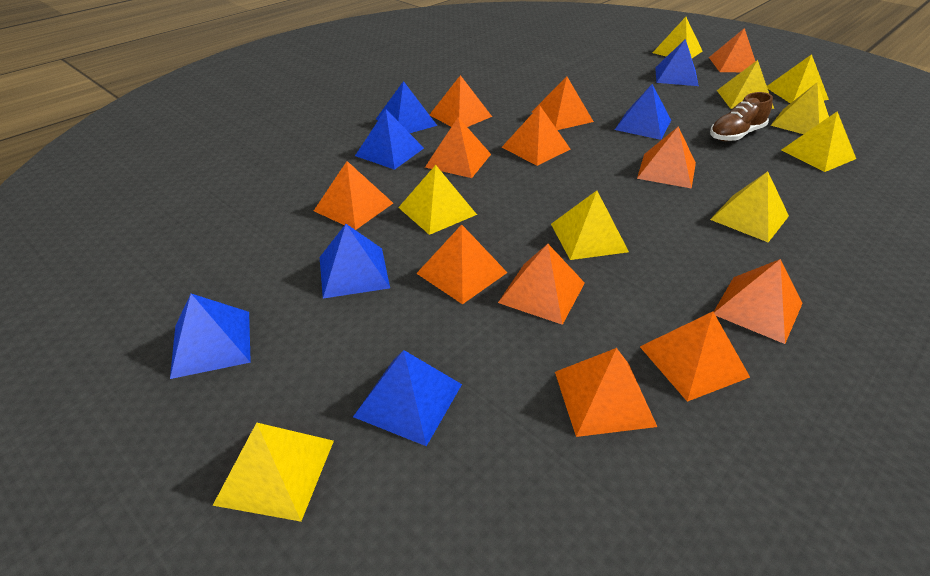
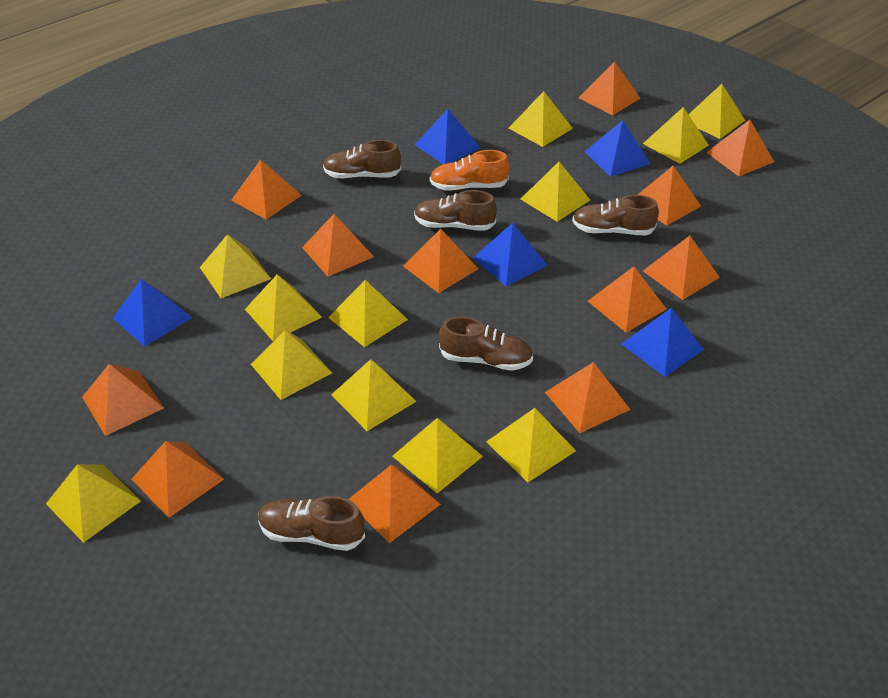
blue pyramid: [170,294,251,379] [320,224,390,299] [353,350,462,446] [355,109,424,170] [376,81,437,133] [615,84,671,140] [655,39,699,86] = 7 -> [113,279,192,347] [415,109,480,164] [473,223,548,286] [584,120,650,177] [621,308,704,377] = 5
brown shoe: [710,92,773,141] = 1 -> [258,496,365,551] [323,140,401,178] [414,190,497,231] [439,316,533,371] [572,195,659,235] = 5
orange shoe: none = 0 -> [430,150,509,191] = 1
yellow pyramid: [212,423,334,522] [398,165,477,235] [551,191,629,260] [653,17,702,58] [710,171,789,242] [717,60,774,109] [767,54,829,103] [771,82,829,134] [781,111,856,172] = 9 -> [46,464,141,543] [200,234,271,298] [245,274,322,341] [251,330,332,400] [328,280,408,347] [331,359,417,431] [392,418,483,493] [486,408,576,483] [509,91,573,147] [520,162,590,222] [643,107,709,164] [688,84,745,139] = 12

